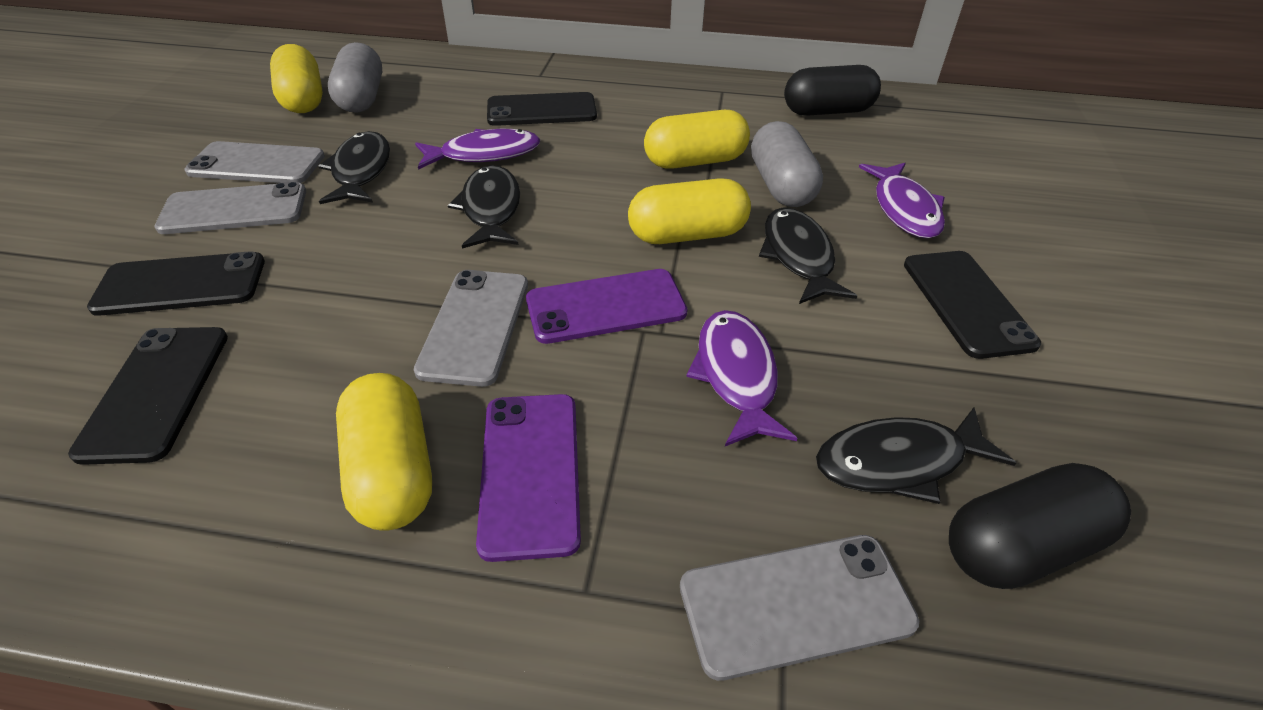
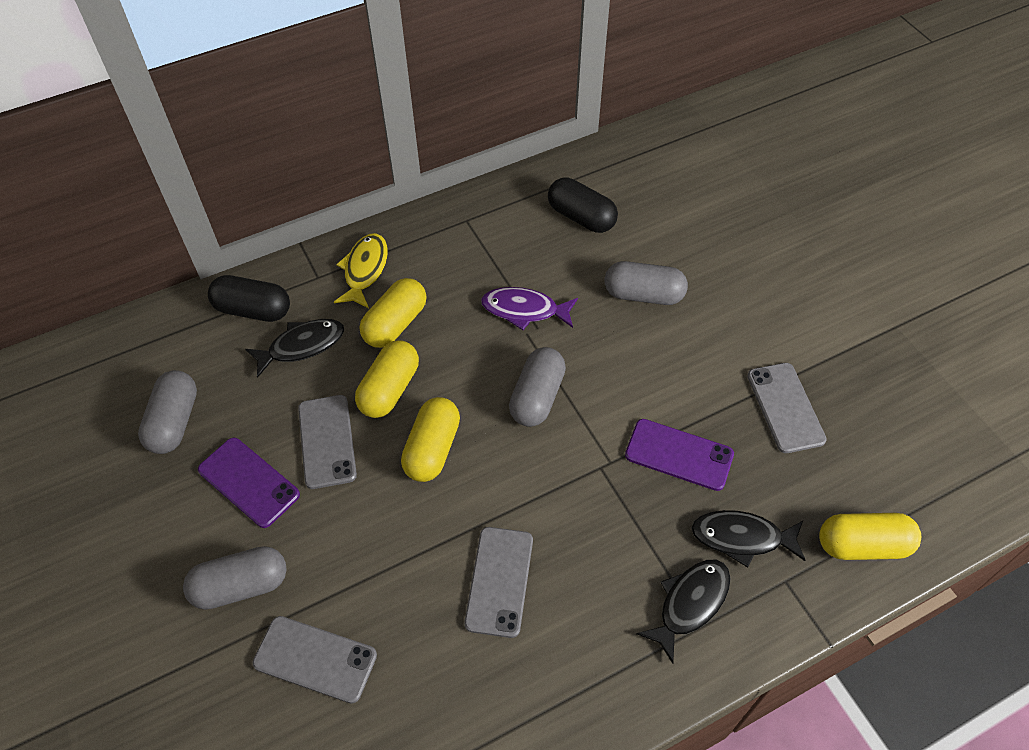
black fish: [318,131,390,204] [448,165,520,249] [759,207,857,304] [816,407,1016,504] = 4 -> [245,319,344,378] [637,560,730,664] [691,510,805,568] = 3
black phone: [68,327,228,465] [87,251,265,316] [487,92,597,126] [904,251,1041,359] = 4 -> none = 0
grey capsule: [328,42,382,113] [751,121,823,207] = 2 -> [138,370,197,454] [183,546,287,610] [509,347,566,427] [605,261,688,305] = 4
purple fish: [415,129,540,170] [686,310,797,446] [859,163,945,238] = 3 -> [481,287,578,330] = 1
yellow fish: none = 0 -> [334,233,388,308] = 1

